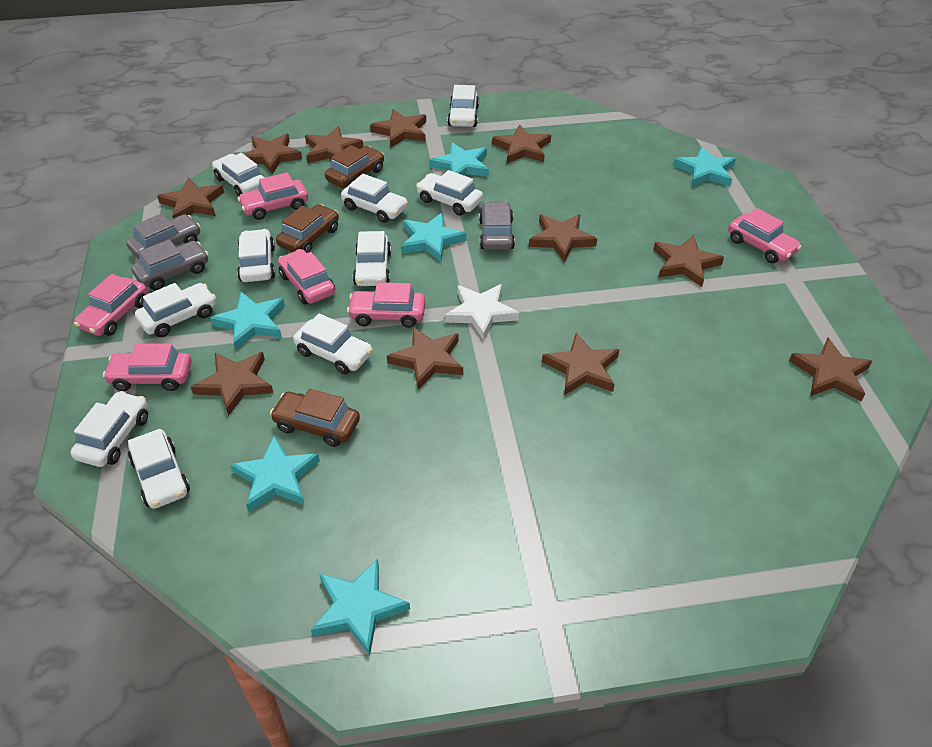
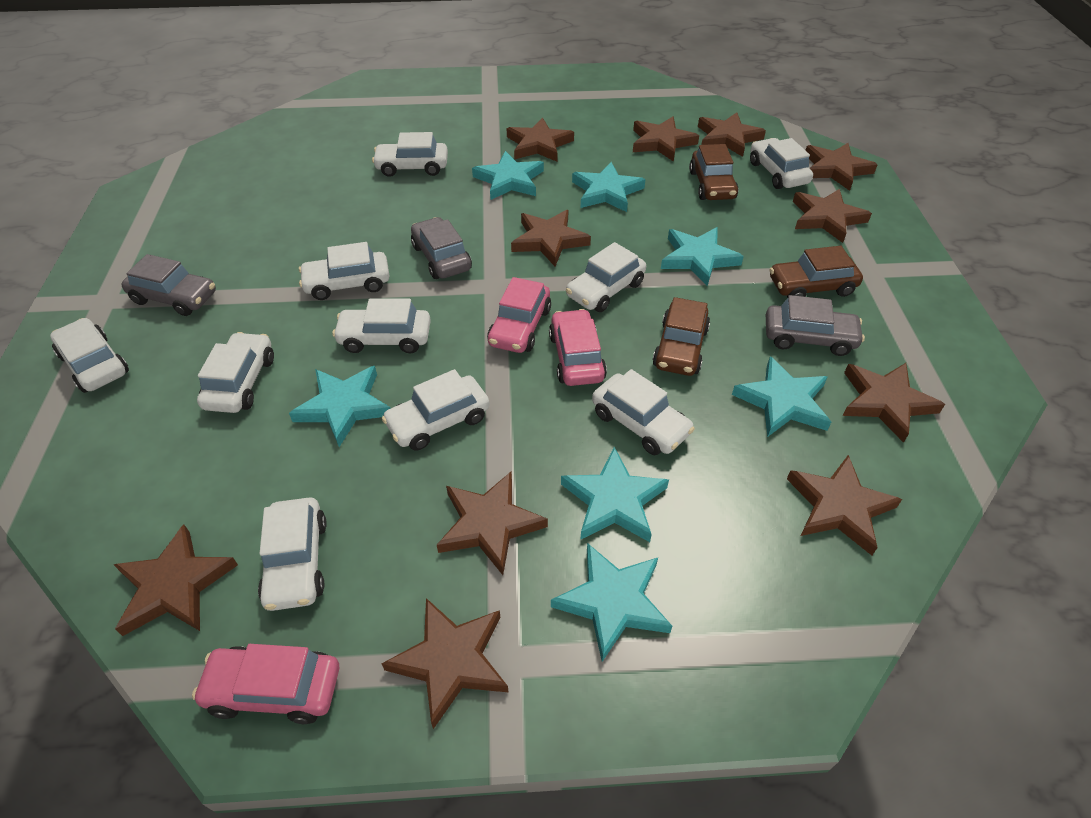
pink car: [74,274,148,336] [103,344,192,391] [238,172,308,220] [278,249,335,305] [347,282,425,328] [728,208,802,263] = 6 -> [192,644,339,724] [487,277,551,353] [549,309,607,386] = 3
turquoise star: [210,292,285,350] [230,435,320,512] [311,559,410,656] [401,213,466,262] [430,142,489,177] [673,146,736,187] = 6 -> [289,366,390,447] [472,151,544,200] [551,543,672,662] [561,447,669,542] [572,162,646,212] [661,227,744,286] [732,356,831,437] = 7
white star: [445,284,519,340] = 1 -> none = 0

